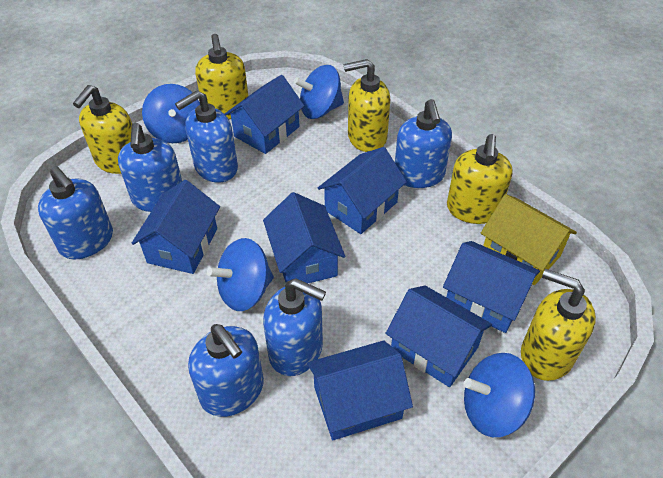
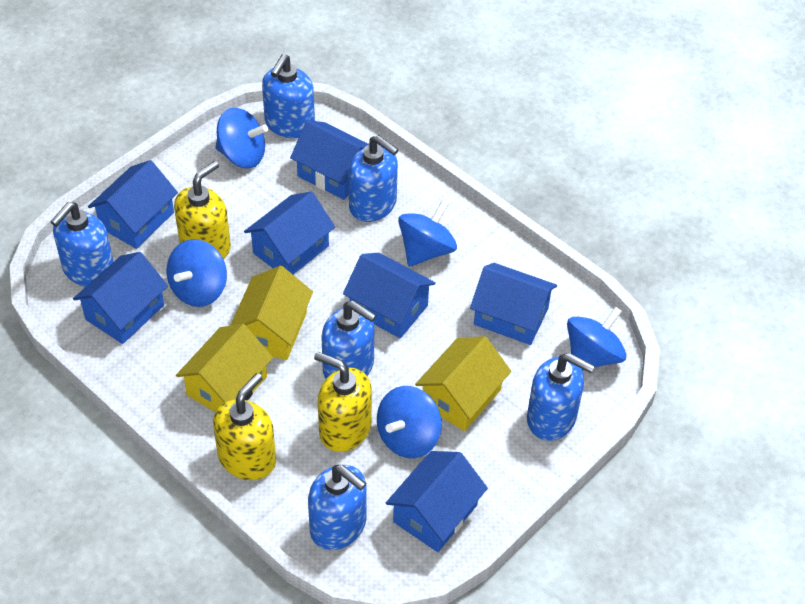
blue spinning top: [142,84,200,143] [207,238,274,311] [294,65,344,119] [464,353,535,437] = 4 -> [167,239,227,307] [216,108,268,168] [377,386,442,458] [398,200,457,267] [567,306,626,371] = 5
yellow house: [481,194,577,285] = 1 -> [176,324,273,412] [230,266,313,360] [415,336,511,431] = 3
yellow soap dispenser: [73,85,132,174] [195,34,248,119] [344,59,390,152] [447,134,513,224] [521,269,596,381] = 5 -> [174,161,231,259] [213,373,276,480] [314,352,372,452] = 3

